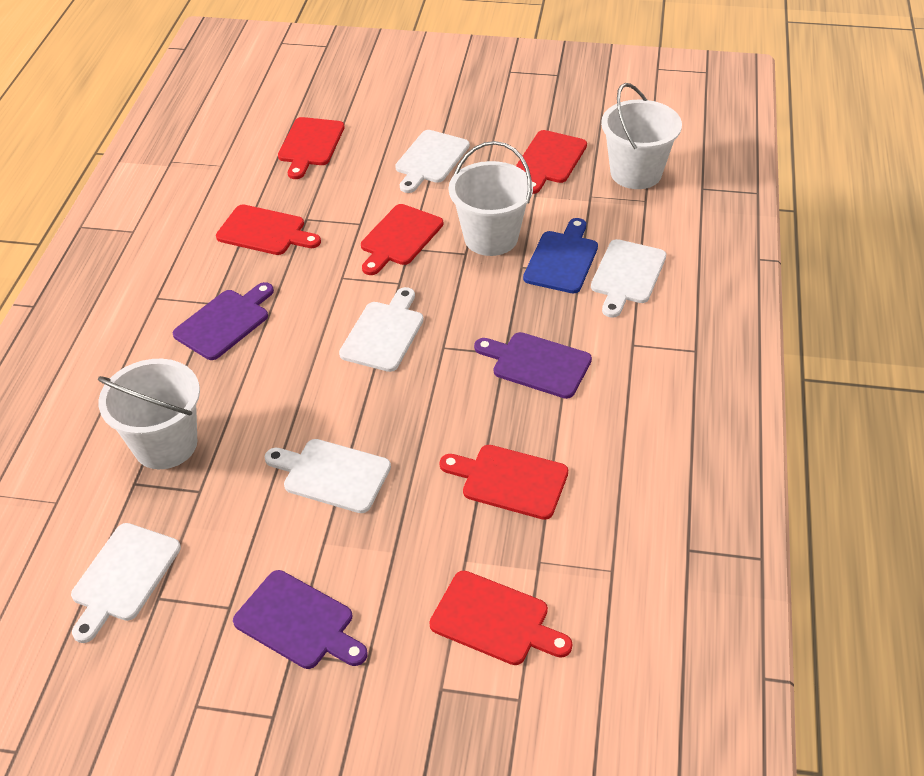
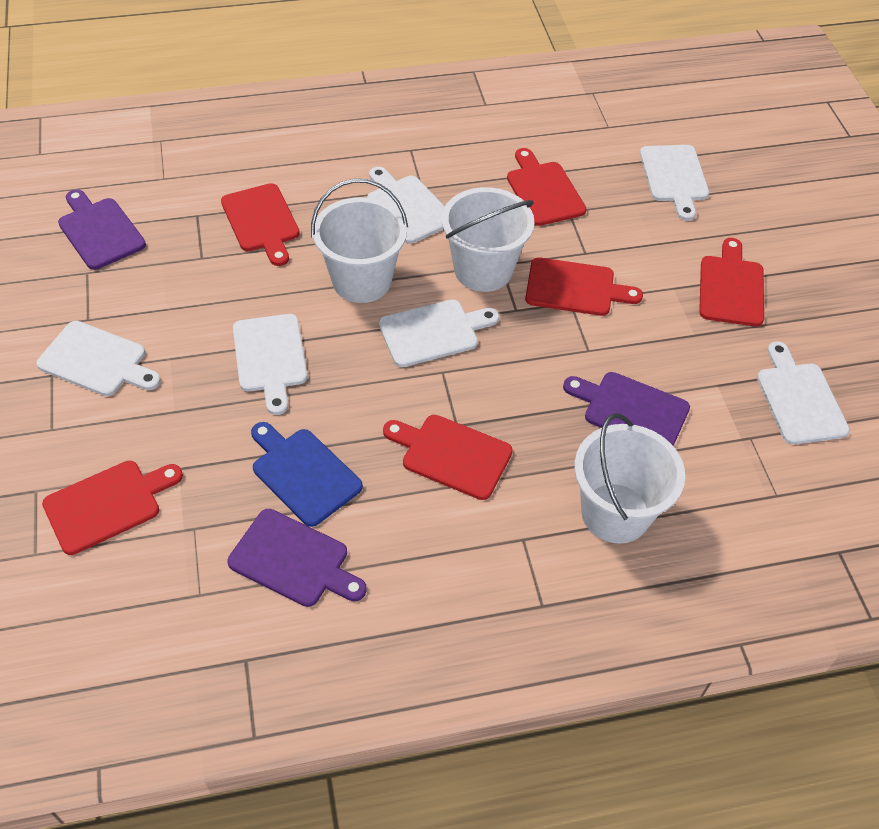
white cutting board: [71,523,181,643] [264,439,391,513] [339,287,424,372] [395,130,470,193] [591,239,666,318] = 5 -> [36,321,161,396] [233,314,307,415] [367,167,445,244] [379,299,499,367] [640,145,709,221] [757,341,850,444] = 6

